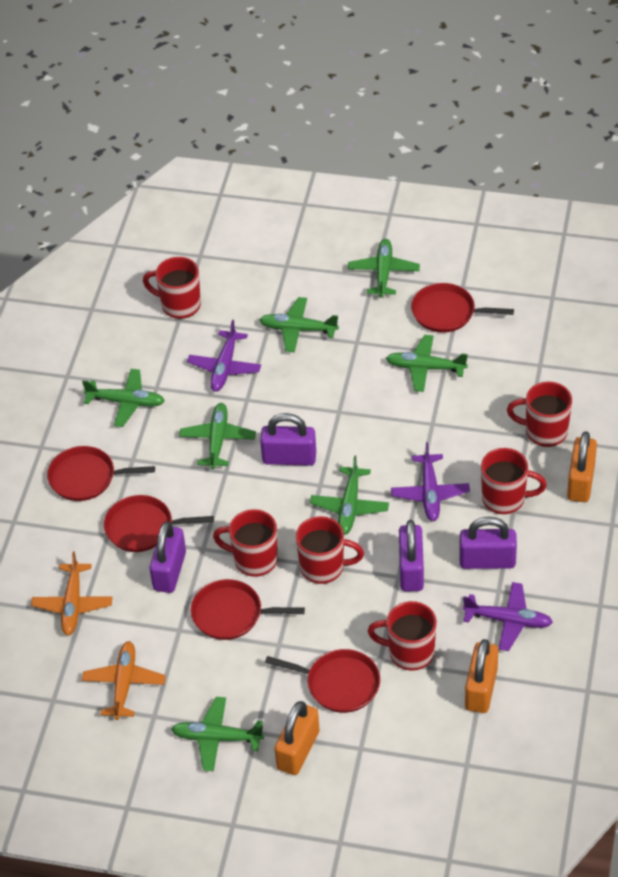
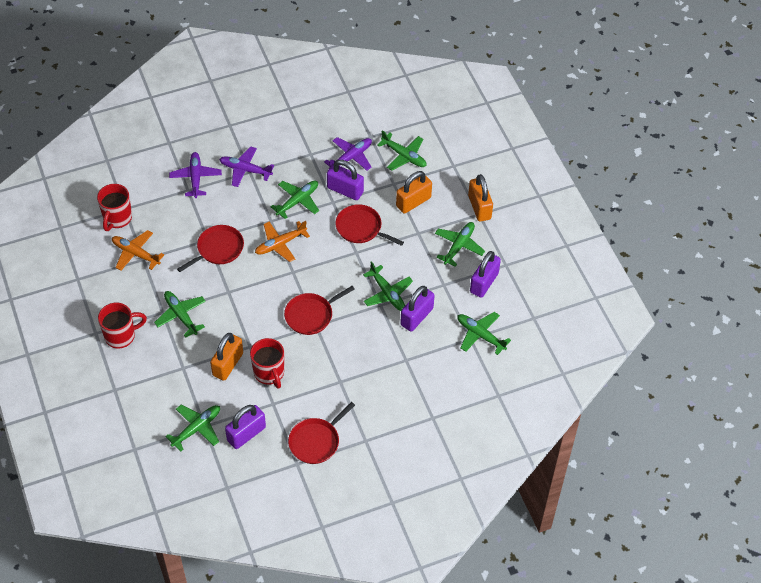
red mug: [143,257,201,319] [213,509,278,577] [296,516,364,584] [368,601,437,671] [481,448,547,514] [507,382,572,447] = 6 -> [97,184,132,231] [98,303,147,348] [250,338,284,389] = 3
red pan: [47,446,155,501] [104,495,214,552] [191,579,305,640] [265,649,380,713] [411,283,514,333] = 5 -> [177,225,244,272] [284,286,355,335] [288,402,355,464] [335,204,404,246] = 4

